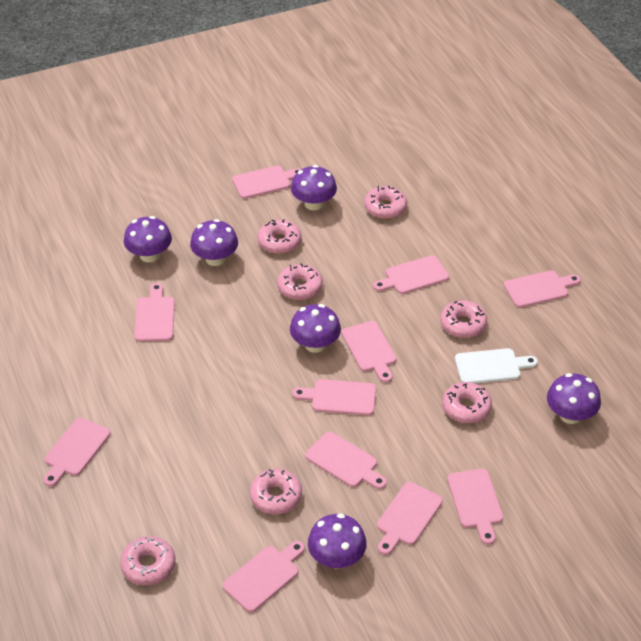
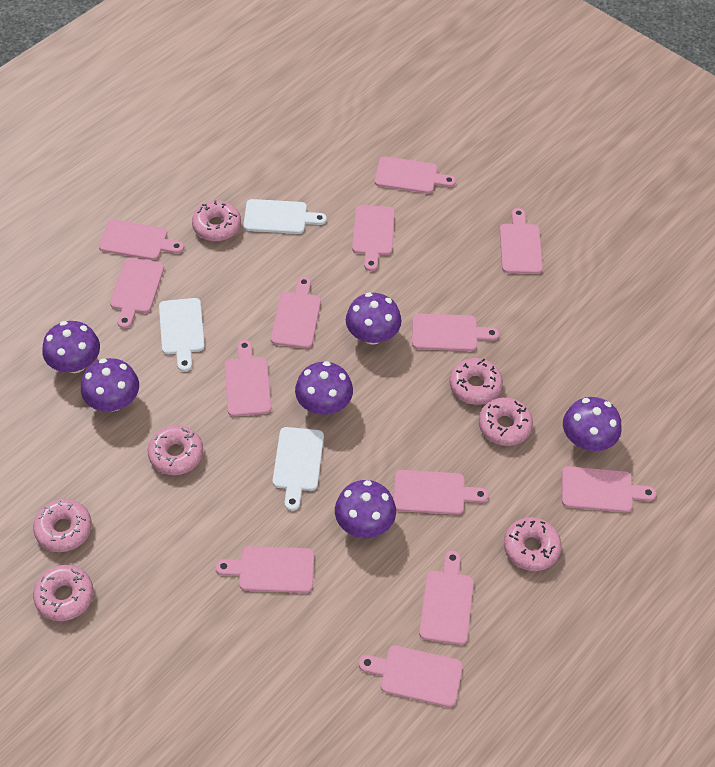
pink cutting board: [43,418,111,487] [134,283,175,342] [223,541,305,612] [232,166,301,199] [292,379,376,416] [306,432,387,489] [342,321,397,383] [373,255,449,294] [377,482,443,555] [447,469,503,545] [504,270,581,308] = 11 -> [99,220,184,260] [110,258,164,329] [215,546,314,593] [225,340,271,416] [271,277,321,348] [352,205,395,271] [359,646,463,707] [375,157,456,194] [394,470,489,515] [412,313,499,351] [419,550,474,645] [500,208,543,274] [562,466,656,512] = 13
white cutting board: [455,348,538,383] = 1 -> [159,298,205,372] [243,199,327,234] [273,427,324,511] = 3

